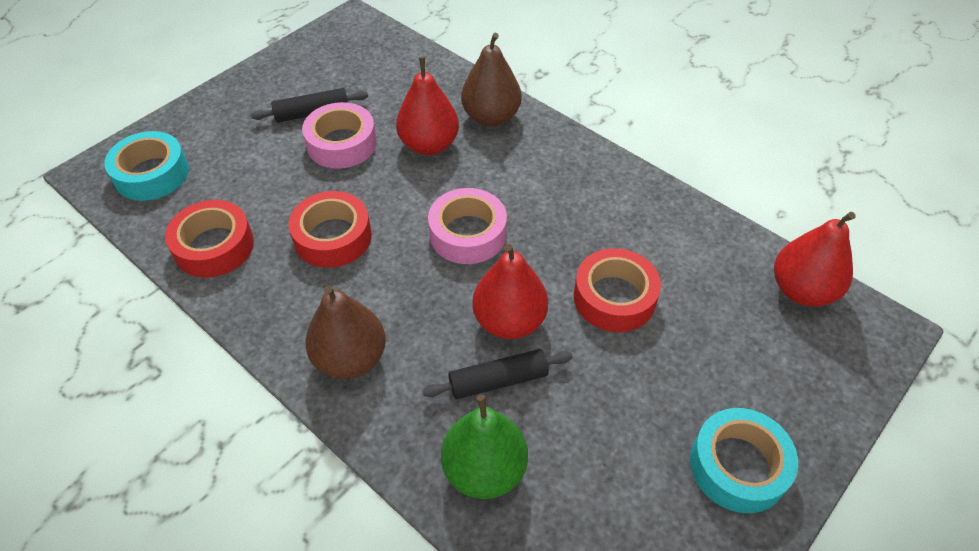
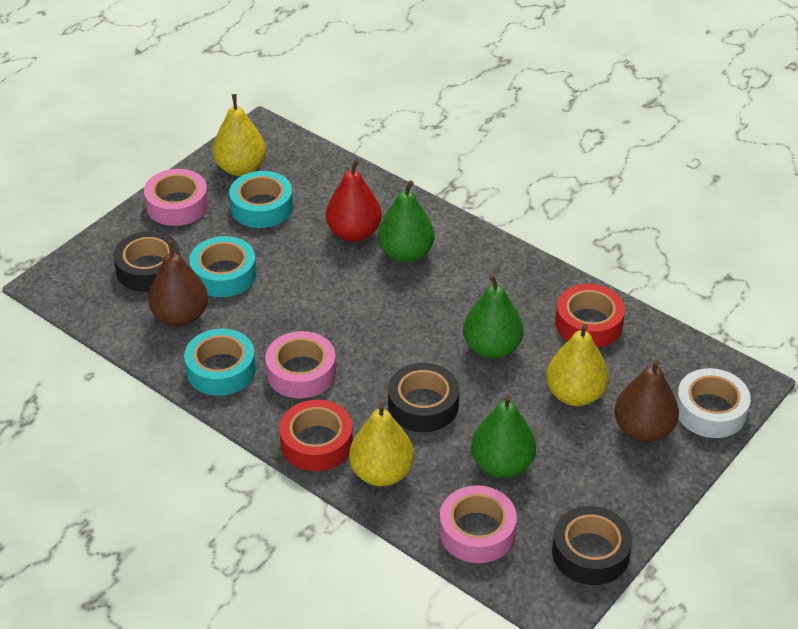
black rolling pin: [251,88,368,122] [422,349,573,399] = 2 -> none = 0
black tape: none = 0 -> [113,231,180,292] [388,363,459,432] [552,506,632,585] = 3
green pear: [441,395,528,499] = 1 -> [378,180,434,263] [463,274,523,359] [471,395,536,478] = 3
pink tape: [302,102,377,169] [428,188,507,264] = 2 -> [144,169,209,226] [265,331,336,398] [439,485,517,563] = 3
red pear: [396,57,459,155] [472,244,548,339] [774,212,855,307] = 3 -> [326,159,382,242] = 1
red tape: [165,200,254,278] [289,191,372,268] [574,248,661,332] = 3 -> [279,400,353,471] [555,284,625,348] = 2
turquoise tape: [104,131,189,201] [690,408,798,513] = 2 -> [184,329,256,396] [189,236,257,297] [229,171,293,228] = 3
white tape: none = 0 -> [676,368,751,438] = 1
yellow pear: none = 0 -> [212,94,266,176] [349,403,414,486] [546,324,609,406] = 3

